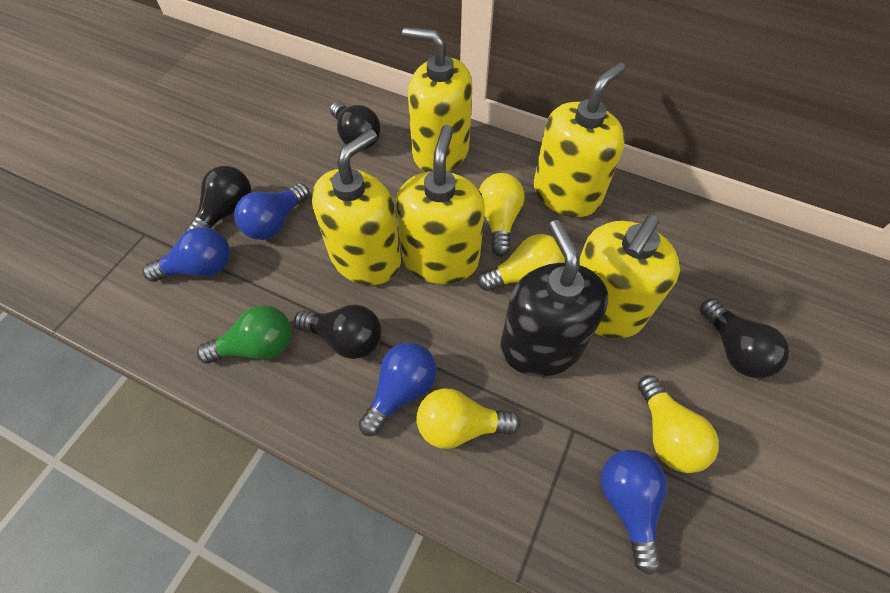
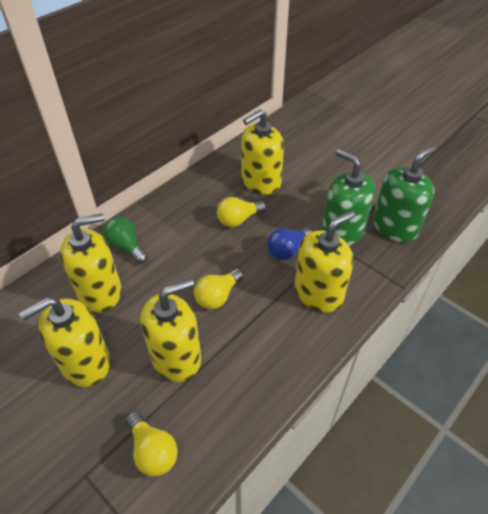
black light bulb: [185,166,251,232] [294,305,382,359] [330,101,381,150] [700,299,790,378] = 4 -> none = 0
black soap dispenser: [500,220,608,377] = 1 -> none = 0
blue light bulb: [142,227,230,282] [234,183,310,240] [359,342,437,436] [601,450,667,575] = 4 -> [267,227,313,260] = 1
green soap dispenser: none = 0 -> [321,149,375,246] [373,145,436,242] = 2
yellow light bulb: [417,388,521,449] [478,234,565,291] [479,173,525,257] [638,375,719,473] = 4 -> [126,411,178,477] [194,269,243,310] [217,197,266,227] = 3

